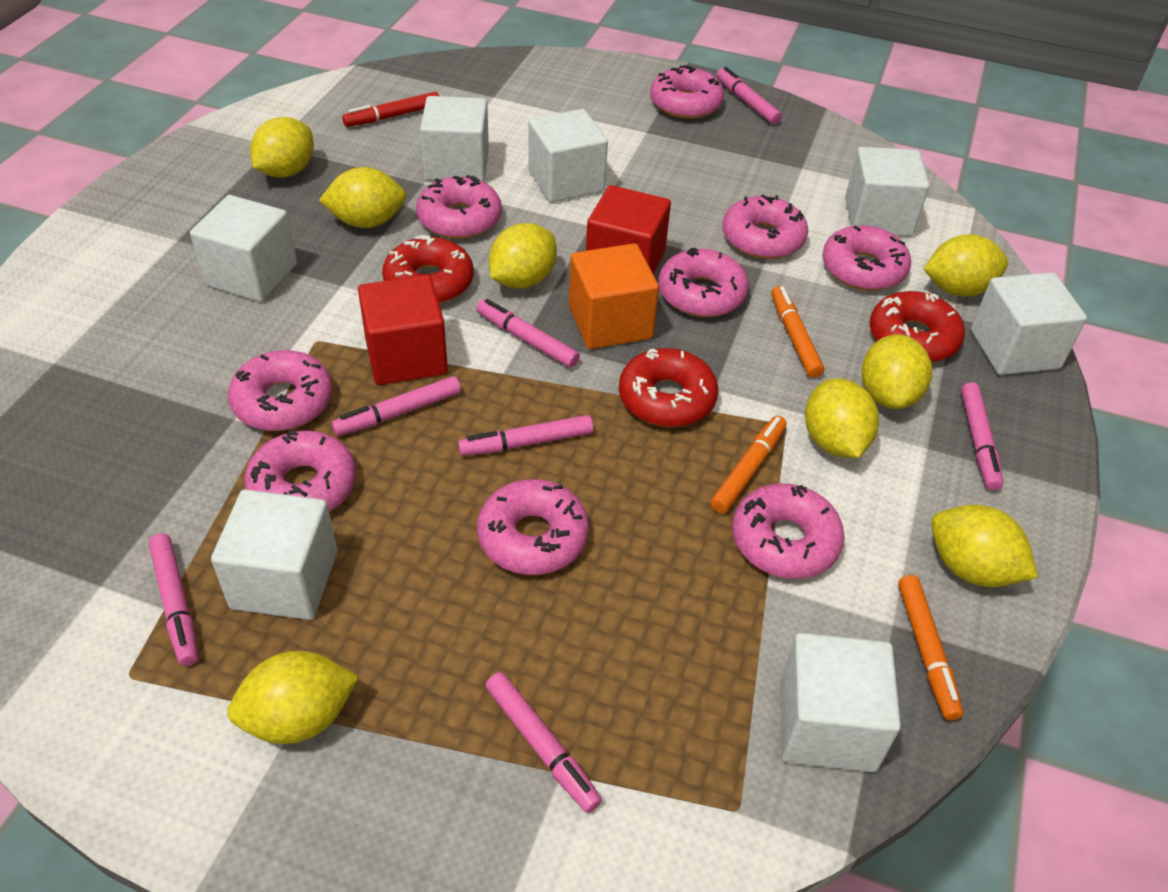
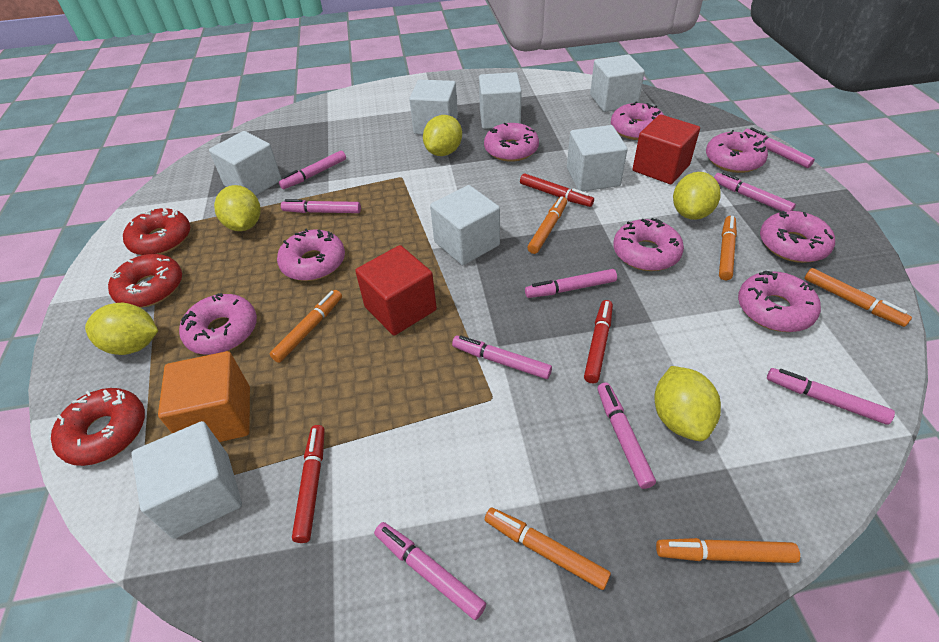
orange marker: [710,416,787,514] [771,286,824,378] [898,575,963,721] = 3 -> [270,290,342,363] [485,508,611,590] [527,196,567,254] [656,538,800,563] [719,216,737,280] [804,268,912,327] = 6
pink donut: [228,350,333,431] [245,430,357,512] [416,175,502,239] [477,479,589,575] [650,65,724,119] [659,248,749,317] [723,194,808,259] [732,483,845,579] [822,225,911,291] = 9 -> [179,293,257,355] [277,229,345,281] [484,123,539,162] [611,101,664,140] [613,218,684,271] [706,130,768,173] [738,271,821,332] [760,211,835,263] = 8
pink marker: [149,533,198,666] [331,376,461,436] [458,415,594,456] [476,299,580,368] [485,672,602,813] [716,67,782,124] [961,382,1003,490] = 7 -> [279,150,346,189] [281,199,361,213] [374,522,486,620] [452,335,552,379] [525,269,617,298] [597,383,656,489] [714,172,796,211] [743,127,815,168] [767,368,895,425] = 9
red marker: [342,92,439,127] = 1 -> [292,425,325,543] [520,173,594,207] [584,300,613,383] = 3
yellow lemon: [227,651,359,744] [250,117,314,178] [319,167,406,228] [489,223,557,289] [805,379,879,458] [861,334,932,409] [924,234,1008,296] [931,505,1038,587] = 8 -> [85,303,158,355] [214,185,261,231] [423,115,462,156] [654,366,721,441] [673,172,721,220] = 5

